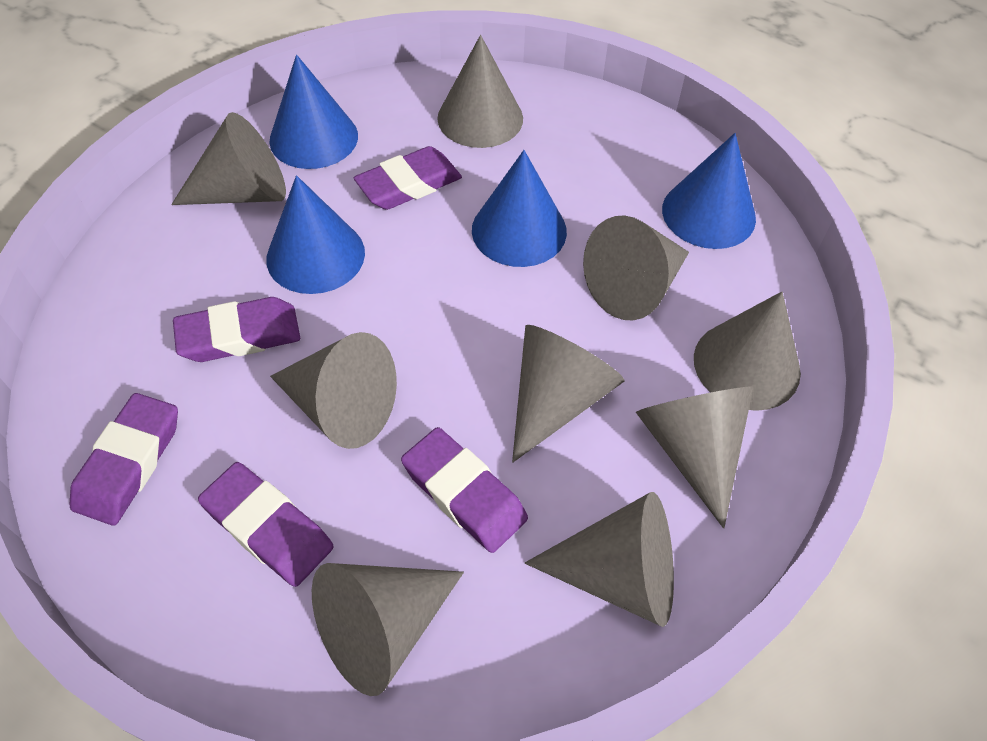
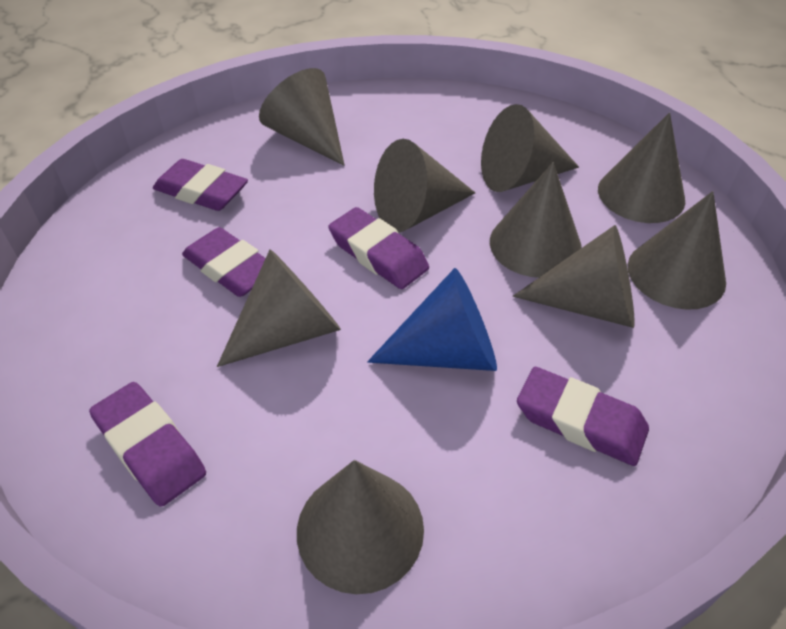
blue cone: [267,175,365,294] [269,55,358,169] [472,150,567,267] [662,133,756,249] = 4 -> [367,268,497,371] = 1

